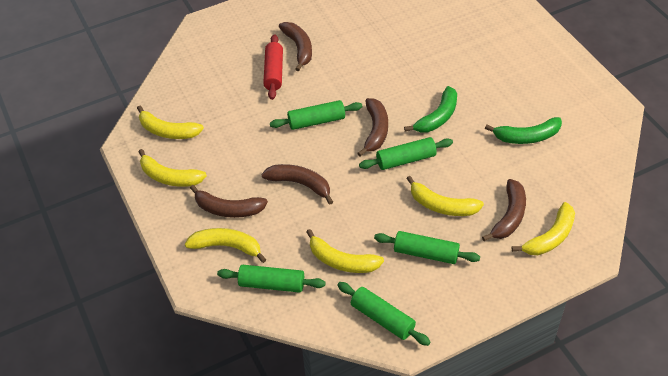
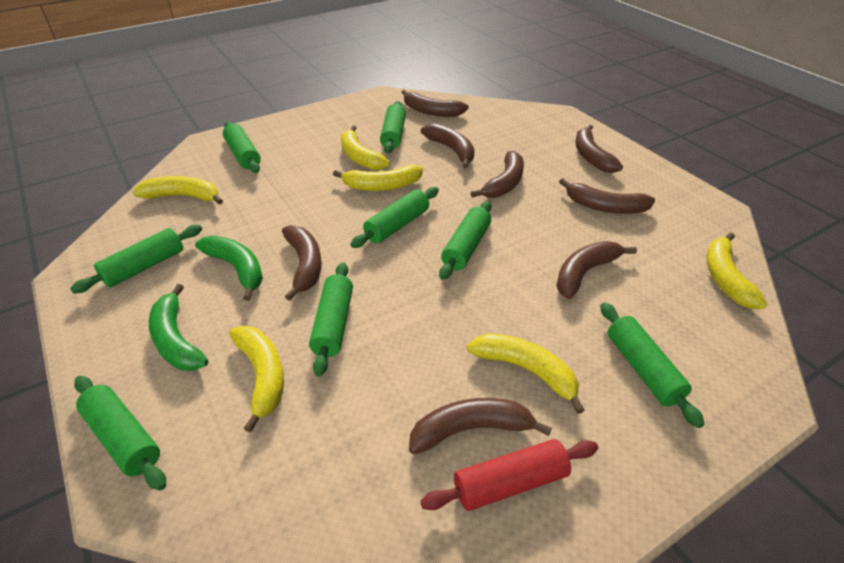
brown banana: [190,185,268,218] [261,164,333,205] [279,22,312,71] [357,98,388,156] [482,179,526,241] = 5 -> [282,225,322,301] [402,90,469,117] [409,398,552,454] [421,123,475,168] [471,150,524,198] [556,241,637,299] [559,178,655,214] [575,125,623,173] = 8
green rolling pin: [217,265,326,293] [270,100,362,130] [337,282,431,346] [359,137,453,170] [374,231,480,264] = 5 -> [70,225,202,294] [74,376,166,490] [223,122,261,173] [309,262,353,377] [350,187,439,248] [380,101,406,154] [439,201,492,280] [600,302,705,428] = 8

